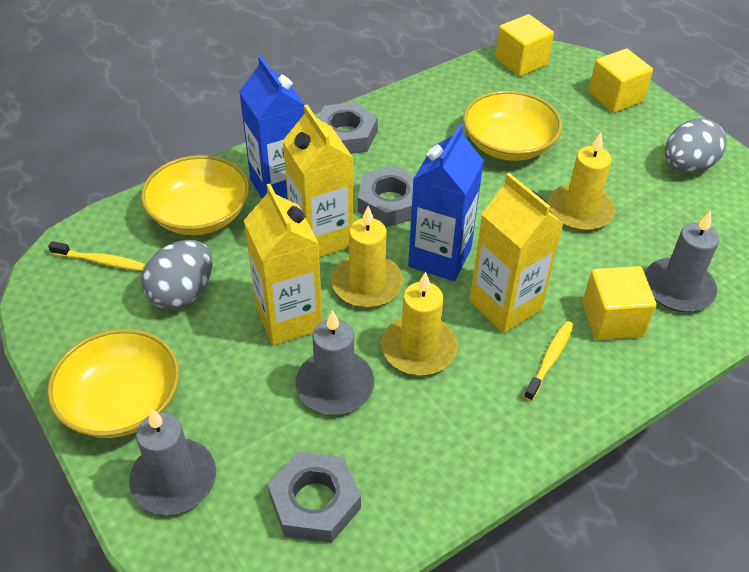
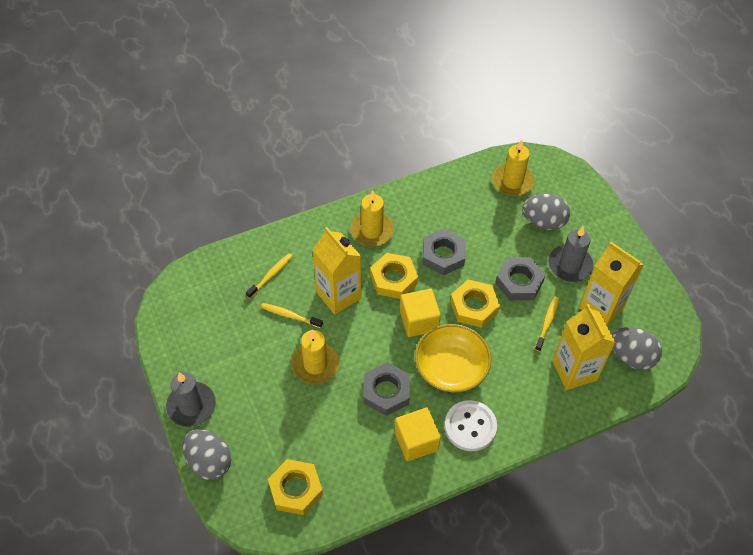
blue carton: [239,56,305,200] [408,124,484,281] = 2 -> none = 0
grey candle: [129,408,216,515] [295,310,374,415] [645,211,719,312] = 3 -> [166,372,216,427] [548,226,593,282] = 2
grey egg: [141,240,212,310] [665,118,727,173] = 2 -> [183,429,231,480] [522,194,570,230] [612,327,662,370] = 3
white button: none = 0 -> [444,400,497,451] = 1
yellow bowl: [47,329,179,438] [141,155,250,235] [463,90,562,161] = 3 -> [415,324,491,393] = 1
yellow cube: [495,14,554,77] [582,266,656,340] [589,49,653,113] = 3 -> [394,408,441,461] [400,289,441,337] = 2
yellow nut: none = 0 -> [268,459,323,515] [370,253,418,299] [450,280,500,328] = 3
yellow toothbrush: [48,241,146,271] [524,321,574,401] = 2 -> [246,253,293,298] [261,303,323,328] [535,296,559,352] = 3

